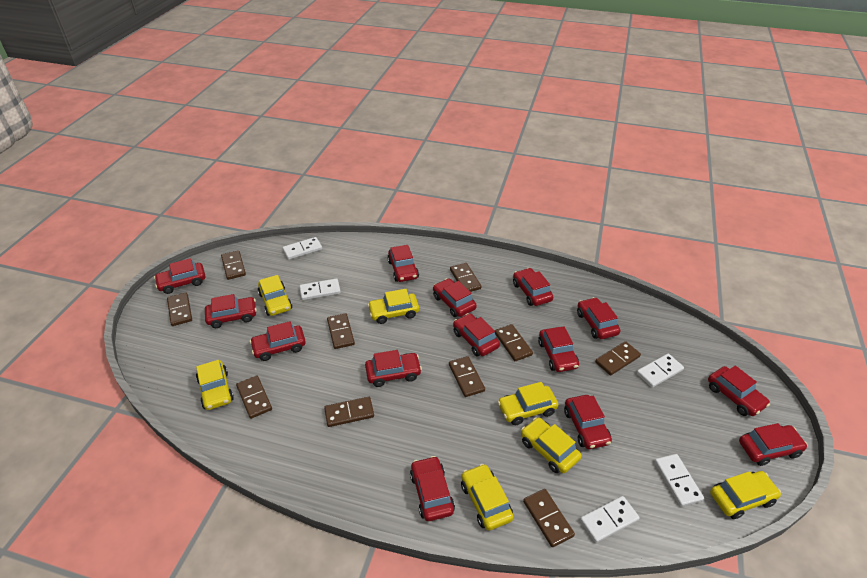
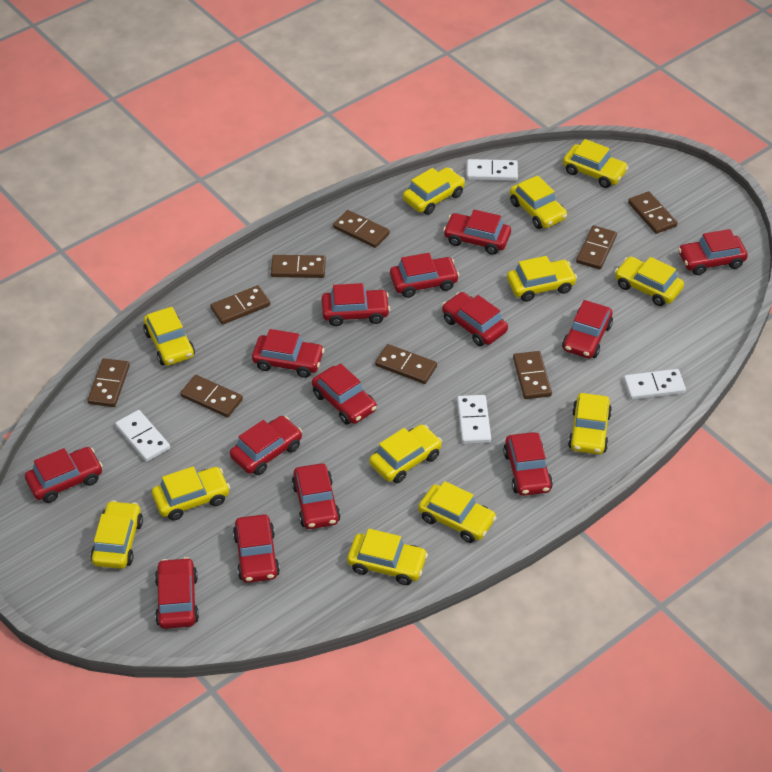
brown domino: [167,292,192,326] [221,250,246,280] [236,375,272,419] [324,397,374,427] [327,313,355,349] [449,356,485,397] [450,263,481,292] [495,324,533,361] [523,489,575,547] [595,341,641,375] = 10 -> [87,358,130,407] [180,375,243,417] [210,285,270,325] [271,255,326,278] [333,210,390,248] [375,344,437,384] [513,351,552,399] [576,225,617,270] [628,191,677,234] = 9
white domino: [282,237,322,260] [299,278,341,300] [580,496,640,543] [637,354,684,388] [654,454,704,507] = 5 -> [115,410,170,462] [457,395,491,444] [467,159,518,181] [624,369,686,400] = 4
yellow car: [196,360,234,410] [258,275,292,316] [367,289,419,324] [461,464,514,531] [498,382,558,425] [521,417,582,473] [710,471,781,519] = 7 -> [91,500,143,569] [143,307,195,366] [152,467,230,520] [347,529,428,585] [369,424,442,483] [403,167,465,215] [418,481,497,543] [507,256,577,302] [510,175,567,229] [563,139,629,188] [568,393,612,454] [615,256,684,306] = 12

